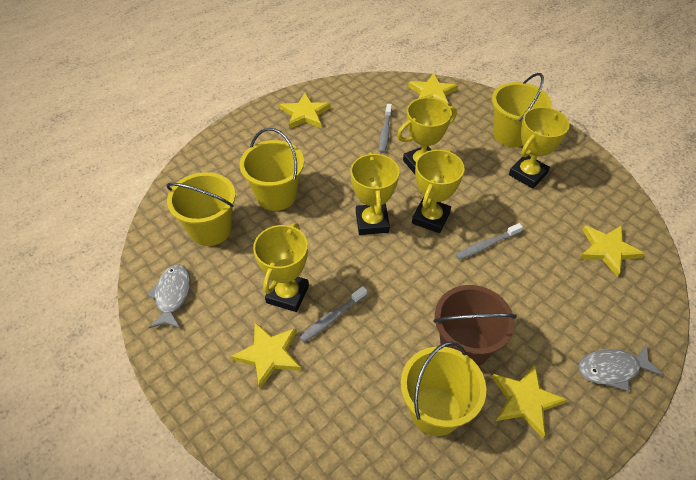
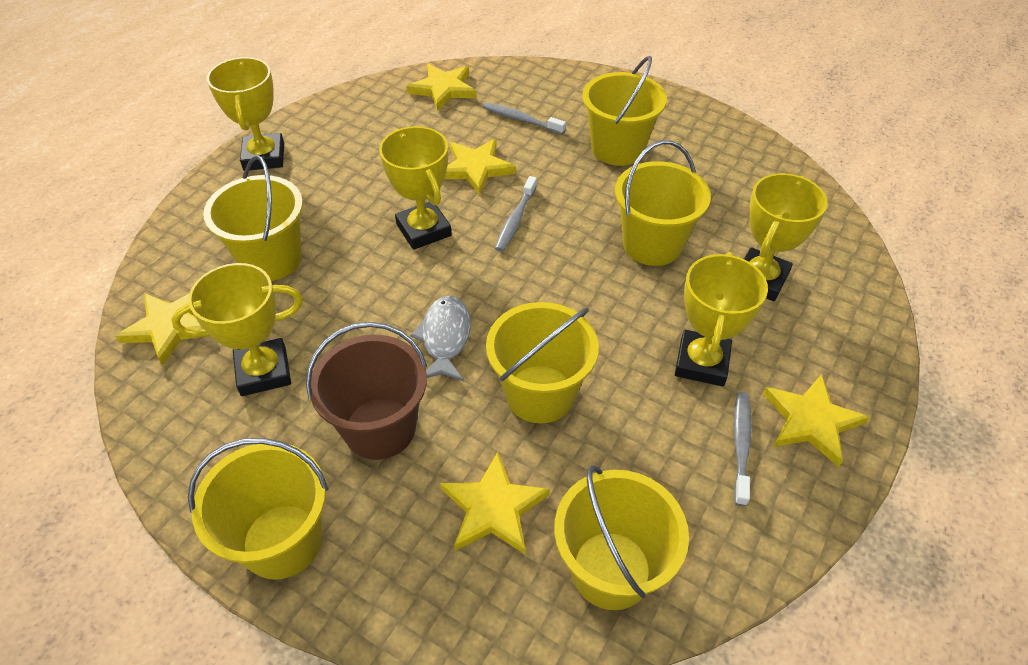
grey fish: [147,264,191,328] [578,345,663,391] = 2 -> [410,296,471,381] = 1
yellow bucket: [166,172,236,246] [240,128,304,211] [401,341,486,436] [492,73,551,147] = 4 -> [188,438,328,580] [203,155,303,281] [486,302,599,423] [554,465,689,610] [582,56,667,166] [615,140,711,266] = 6

